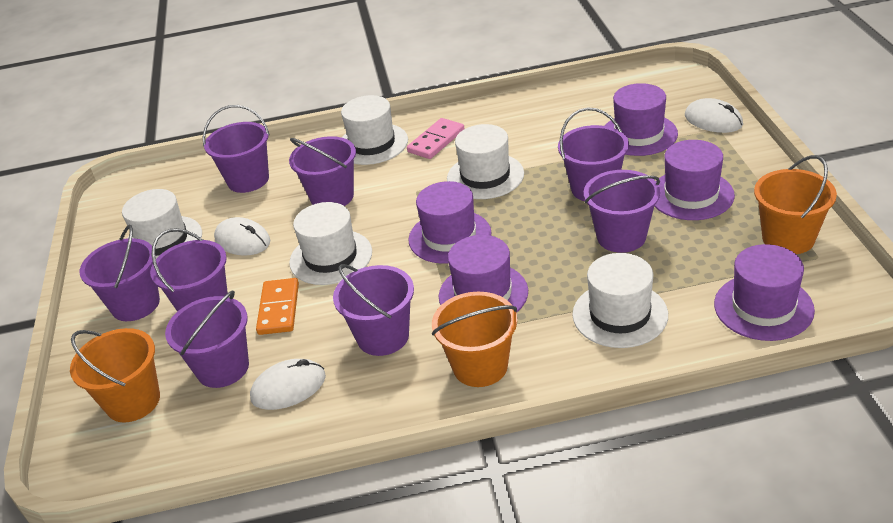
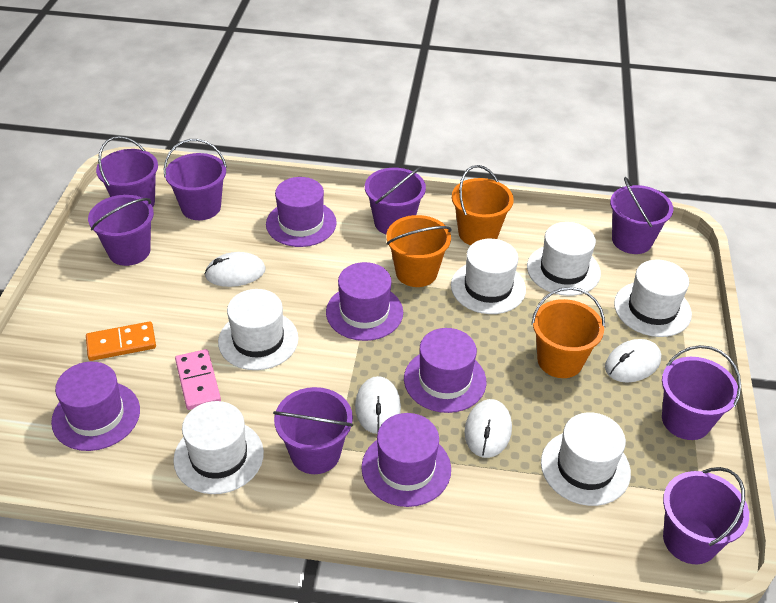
white hat: [122,189,202,259] [289,202,372,285] [341,95,408,165] [447,124,524,199] [572,253,668,348] = 5 -> [173,401,264,494] [218,289,299,370] [451,238,526,314] [527,222,601,296] [541,412,631,506] [614,260,692,337] = 6
white mouse: [214,217,271,255] [250,359,326,410] [685,98,743,133] = 3 -> [204,252,266,287] [355,376,401,434] [464,399,512,458] [605,339,661,383] = 4

